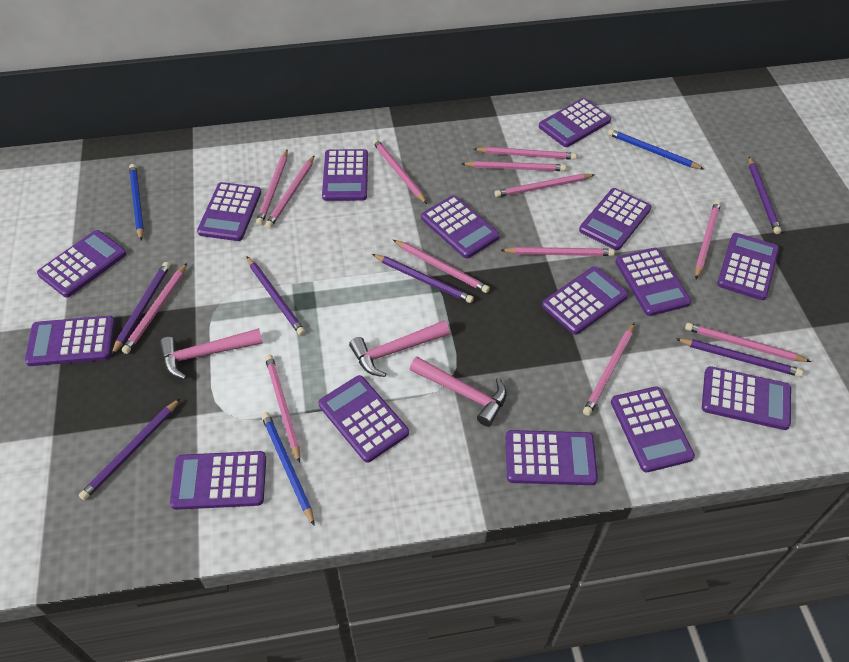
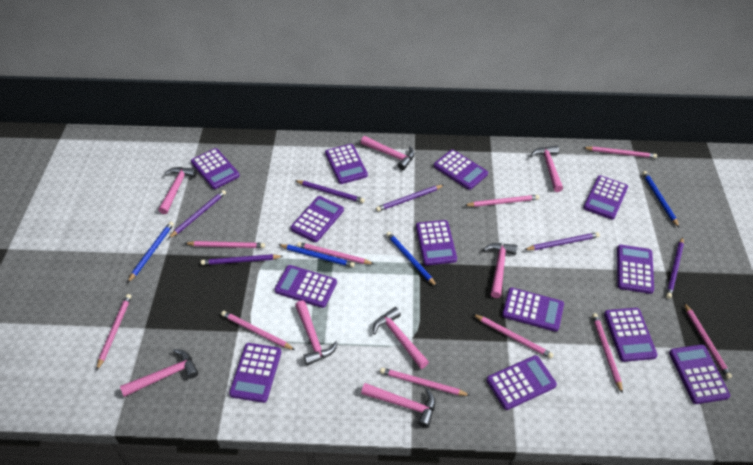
blue pencil: [129,164,144,241] [261,412,315,526] [608,129,704,169] = 3 -> [127,221,174,283] [278,244,355,267] [386,232,437,287] [642,171,679,227] = 4
pink hammer: [160,328,263,379] [349,320,450,377] [410,357,507,427] = 3 -> [120,349,198,397] [158,167,197,214] [295,300,338,365] [361,136,415,170] [361,383,435,428] [373,307,429,369] [483,243,517,298] [530,146,563,192] = 8
pink pencil: [122,263,187,354] [256,150,288,225] [265,155,315,229] [265,354,300,463] [373,139,427,204] [393,240,490,293] [461,161,566,171] [474,147,577,160] [495,174,595,197] [500,247,615,256] [583,323,635,416] [685,323,811,362] [695,201,721,279] = 13 -> [96,294,131,371] [184,241,265,248] [221,311,295,350] [297,242,374,264] [380,368,471,396] [464,195,539,207] [473,314,554,359] [583,146,657,158] [592,313,623,394] [684,303,732,379] = 10
purple calculator: [25,316,115,366] [37,230,126,298] [170,451,266,510] [197,182,261,241] [318,375,409,462] [322,149,368,201] [421,195,500,258] [506,430,598,485] [539,98,611,147] [542,266,628,335] [579,188,651,250] [611,386,695,472] [615,248,691,316] [702,366,791,430] [717,233,779,300] = 15 -> [191,148,240,189] [229,343,281,403] [274,265,337,308] [290,196,344,242] [325,144,368,184] [416,220,457,265] [434,150,488,190] [487,355,557,410] [502,287,564,332] [583,175,628,219] [604,308,658,362] [617,245,654,294] [669,344,730,404] = 13

